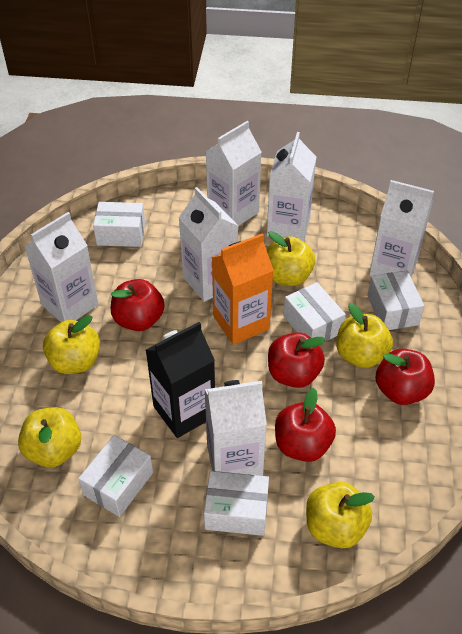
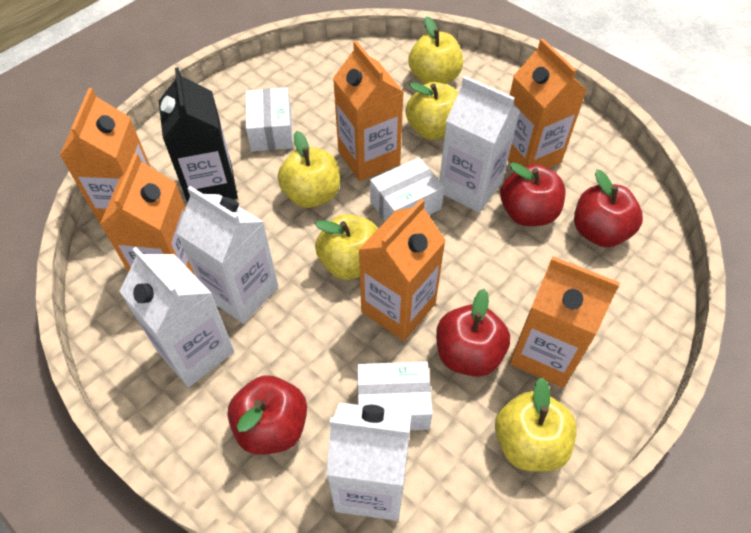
orange carton: [211,233,274,345] = 1 -> [59,88,151,224] [100,153,195,275] [333,41,404,181] [358,198,446,341] [508,39,587,169] [510,257,620,388] = 6
white box: [78,435,153,517] [93,202,145,247] [204,471,269,536] [284,282,346,342] [367,270,424,330] = 5 -> [246,87,293,152] [357,361,433,430] [370,157,444,221] = 3
white carton: [25,212,99,322] [179,187,238,302] [204,380,267,476] [205,121,261,226] [267,132,316,242] [369,180,434,277] = 6 -> [119,247,234,387] [177,186,278,324] [326,402,412,521] [439,76,520,212] = 4

